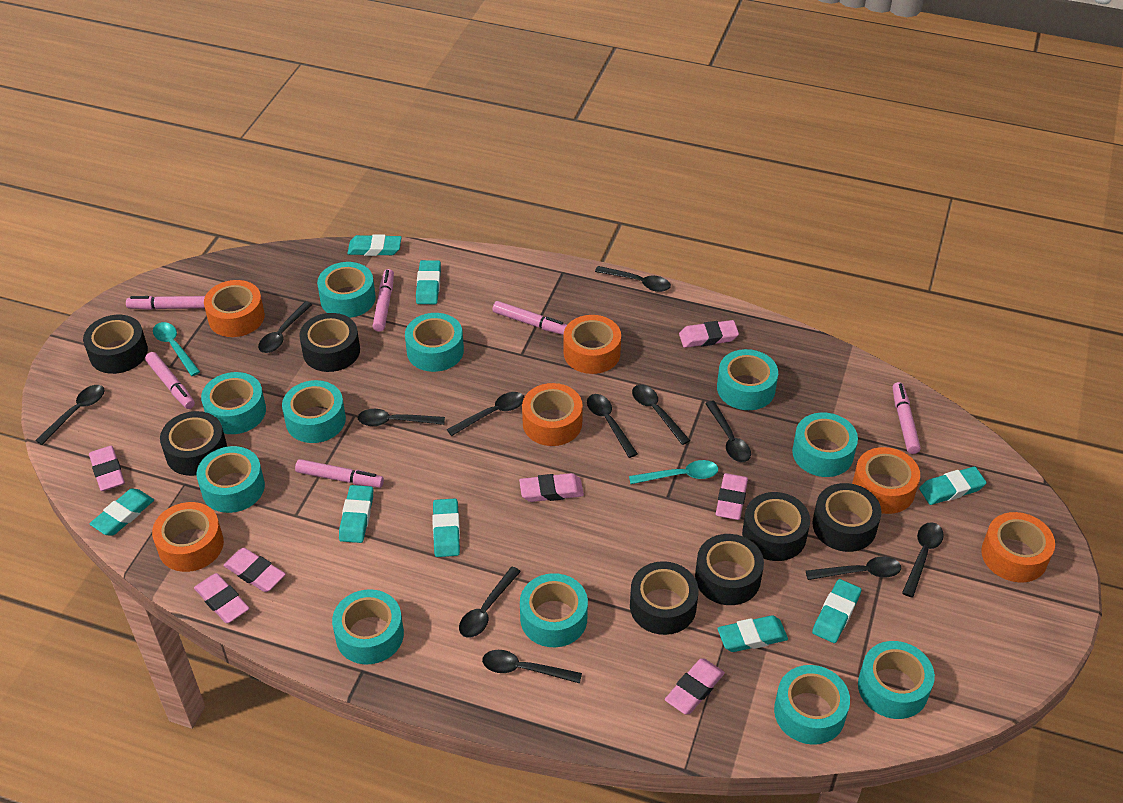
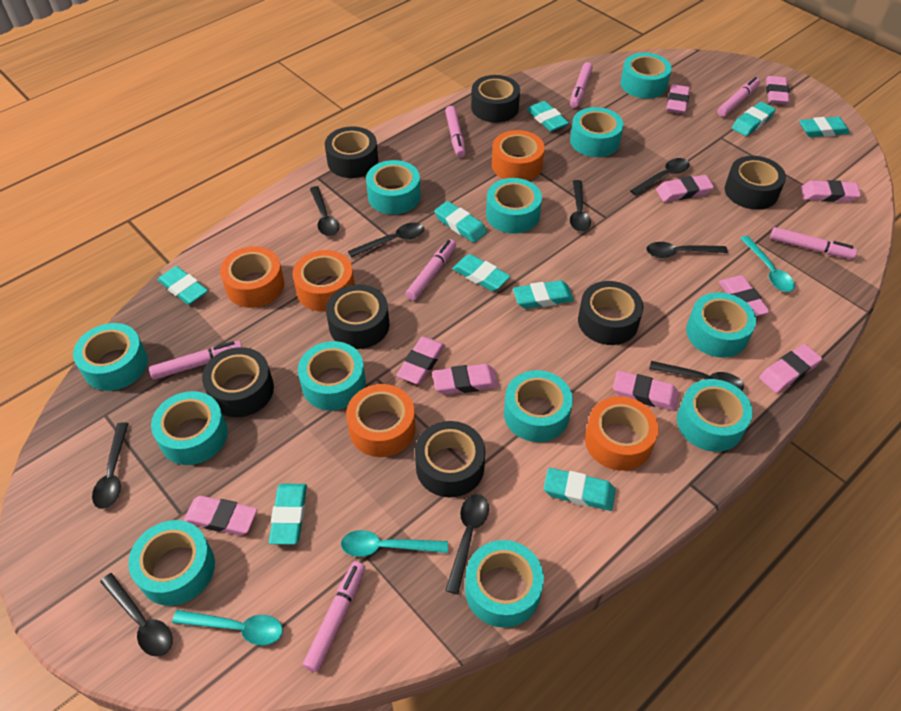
black spoon: [35,385,105,445] [258,301,312,353] [358,409,445,426] [447,392,524,436] [459,567,521,638] [482,650,582,683] [587,394,638,458] [595,266,671,292] [632,385,691,445] [705,400,751,462] [806,556,901,580] [902,522,944,598] = 12 -> [92,422,129,509] [100,573,173,657] [310,186,339,236] [348,223,424,258] [445,494,489,594] [570,180,591,232] [630,158,690,196] [647,242,728,258] [649,361,744,391] = 9
orange tape: [152,502,224,572] [204,280,265,337] [522,383,583,446] [563,315,621,374] [852,447,920,514] [981,512,1055,583] = 6 -> [220,246,284,308] [293,250,355,312] [346,384,416,457] [492,130,545,181] [585,396,659,471] = 5
pink eraser: [89,446,125,491] [194,573,249,623] [223,548,286,592] [519,473,584,502] [665,659,725,715] [679,320,739,348] [716,473,748,520] = 7 -> [183,496,257,535] [396,337,445,384] [432,364,498,395] [613,371,679,411] [656,175,714,202] [666,84,690,114] [718,275,770,316] [759,344,822,393] [766,76,790,104] [801,180,861,202] = 10
pink marker: [126,296,205,310] [145,352,195,409] [295,459,384,488] [372,269,394,332] [493,301,567,335] [892,382,921,454] = 6 -> [149,341,242,380] [303,561,365,672] [406,239,456,301] [445,106,465,158] [570,62,593,108] [717,77,760,117] [770,227,857,259] = 7
turquoise eraser: [90,488,154,536] [339,485,373,543] [347,234,402,256] [416,260,441,304] [432,499,460,557] [718,615,788,652] [812,579,861,643] [919,467,987,505] = 8 -> [158,266,208,305] [269,484,307,545] [434,201,487,243] [452,254,510,291] [513,280,574,309] [527,101,569,132] [544,468,616,511] [732,102,776,136] [799,117,850,137] = 9
turquoise spoon: [153,322,200,376] [629,460,718,484] = 2 -> [172,610,283,646] [341,530,448,557] [740,236,795,292] = 3
turquoise tape: [197,446,265,513] [201,372,266,434] [282,380,346,443] [317,262,376,318] [332,589,404,664] [405,313,464,372] [520,573,588,647] [717,349,778,410] [774,665,850,745] [792,412,858,477] [858,641,935,719] = 11 -> [73,323,148,391] [128,520,215,606] [151,391,228,465] [298,341,366,411] [366,160,421,214] [465,540,544,628] [486,178,542,234] [504,370,573,442] [570,107,624,157] [621,53,672,99] [677,379,753,452] [686,292,756,358] = 12

